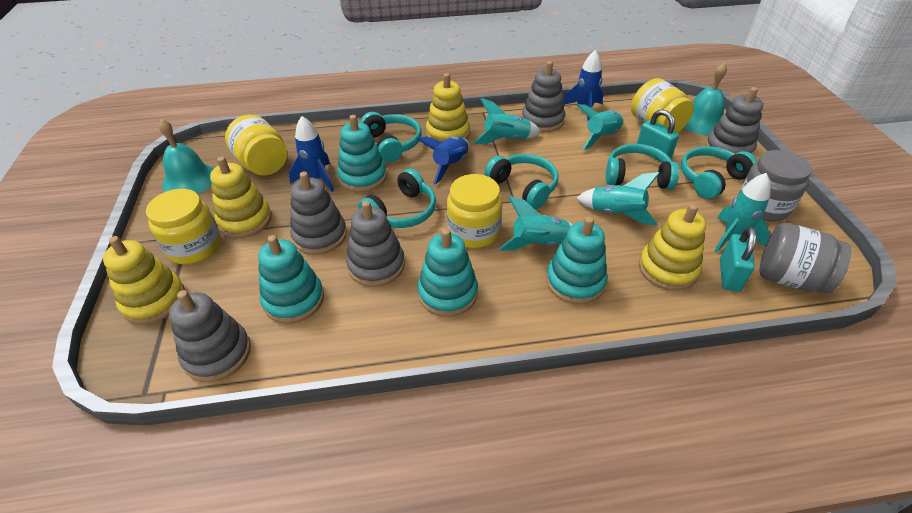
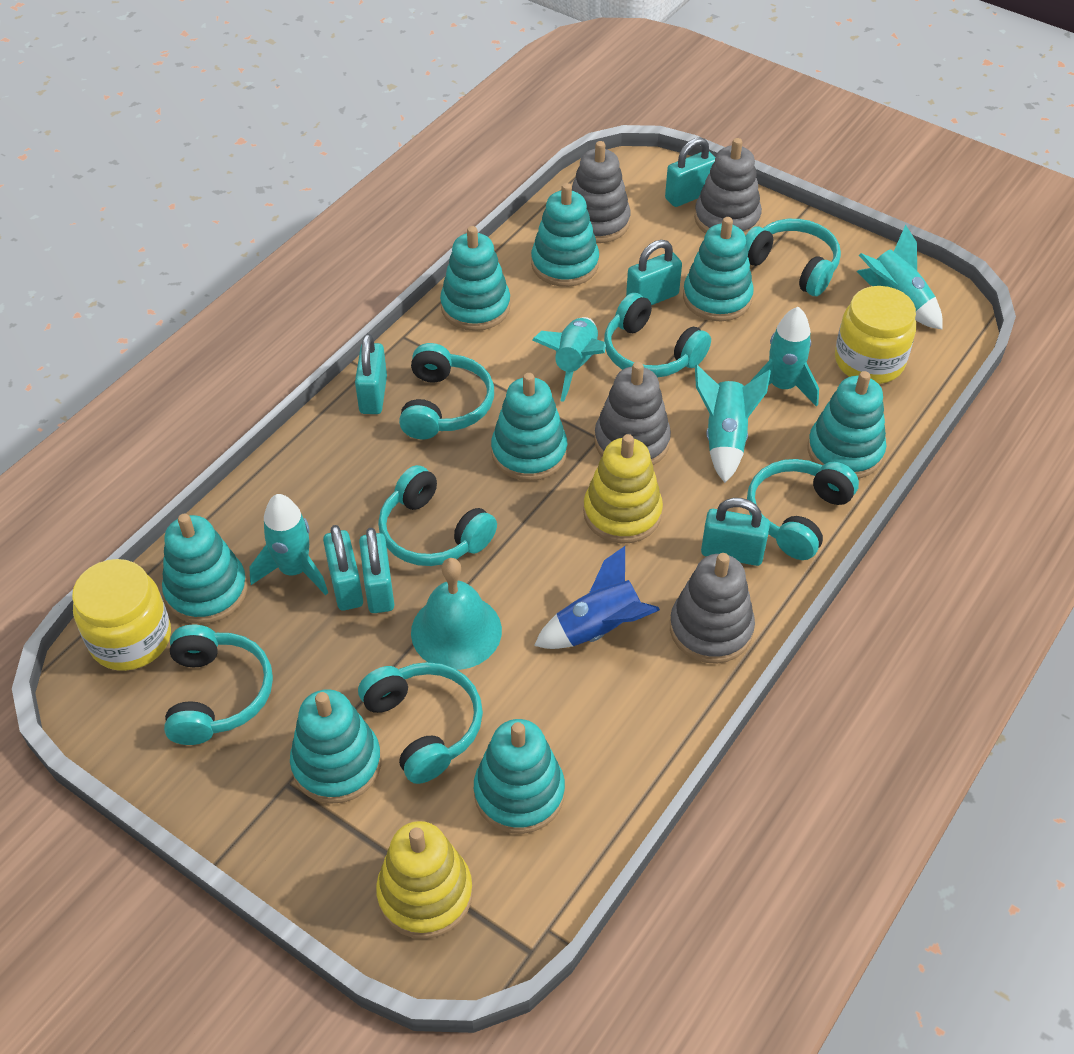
blue rocket: [289,116,334,192] [417,136,469,185] [563,50,603,121] = 3 -> [534,546,660,649] = 1
grey jar: [739,150,812,221] [759,223,852,293] = 2 -> none = 0
grey stacking toy: [169,290,251,382] [290,171,347,255] [346,201,405,287] [522,61,565,132] [705,87,763,161] = 5 -> [572,141,631,243] [594,362,671,465] [670,553,755,664] [694,138,762,236] = 4
turquoise bell: [159,119,214,194] [684,63,727,135] = 2 -> [411,558,502,670] = 1
turquoise headphones: [358,169,436,228] [360,112,422,162] [485,154,559,209] [606,144,679,189] [681,146,757,199] = 5 -> [164,625,273,745] [358,662,483,784] [378,465,497,566] [399,343,494,439] [604,293,711,378] [745,219,841,296] [747,459,859,560] = 7
turquoise padlock: [637,109,679,160] [720,227,756,292] = 2 -> [323,525,363,611] [355,334,387,414] [359,528,394,613] [626,240,682,305] [665,137,715,207] [701,498,770,566] = 6
turquoise stacking toy: [258,235,324,324] [337,115,387,192] [417,228,478,317] [546,217,607,304] = 4 -> [162,514,247,624] [290,689,381,804] [440,226,511,331] [474,719,565,834] [491,373,567,481] [531,183,599,287] [683,217,754,321] [808,371,886,479] = 8
yellow jar: [146,189,221,264] [225,115,287,176] [447,174,503,248] [631,78,694,133] = 4 -> [72,559,171,671] [835,286,916,384] = 2
yellow stacking toy: [103,236,185,324] [210,156,272,238] [426,73,470,142] [639,204,706,291] = 4 -> [376,821,473,939] [583,434,663,544] = 2

